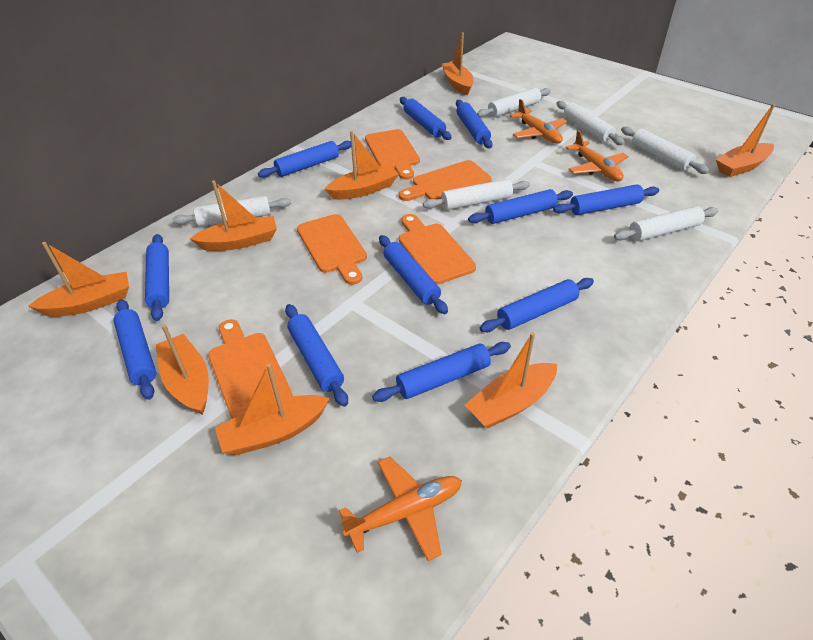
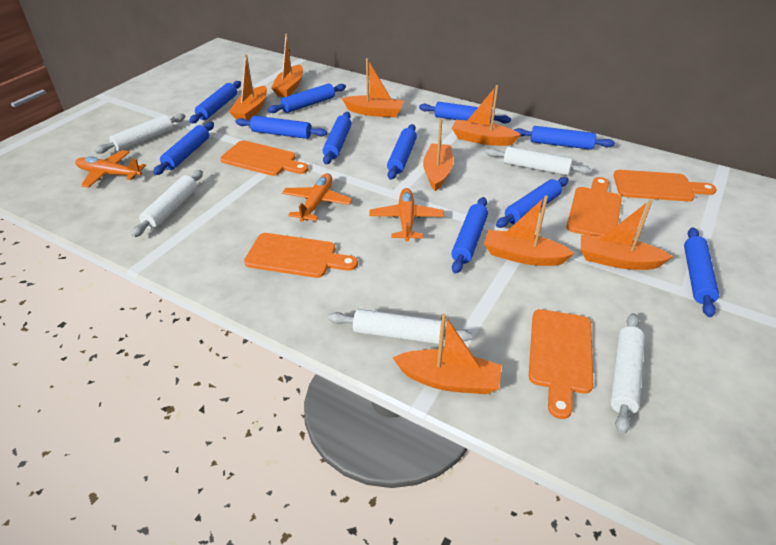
white rolling pin: [172,196,291,226] [423,179,530,210] [477,87,551,118] [556,101,625,145] [614,206,718,241] [621,127,709,174] = 6 -> [94,113,186,154] [131,170,203,237] [328,309,472,344] [486,147,592,176] [610,313,645,434] = 5

